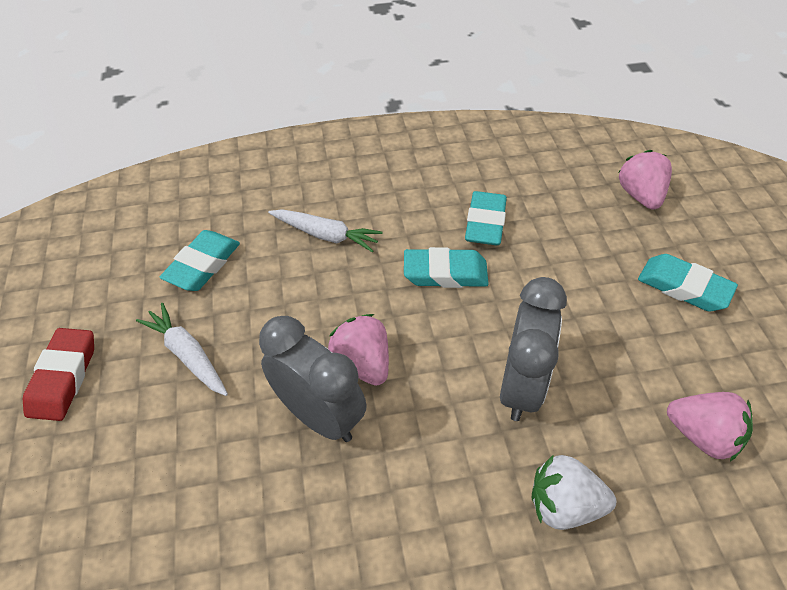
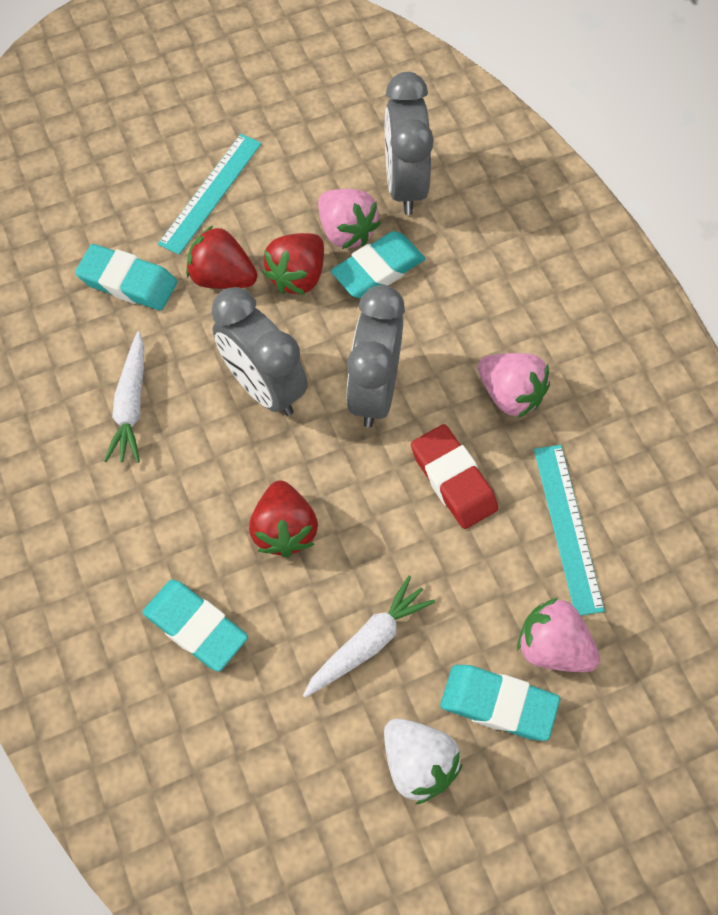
grey clock: [259,316,367,442] [500,277,567,421] = 2 -> [212,287,308,416] [346,285,405,428] [385,72,434,215] = 3
red strawberry: none = 0 -> [186,226,257,289] [249,480,318,557] [263,233,324,295] = 3
turquoise ruler: none = 0 -> [158,134,262,255] [534,445,605,616] = 2

